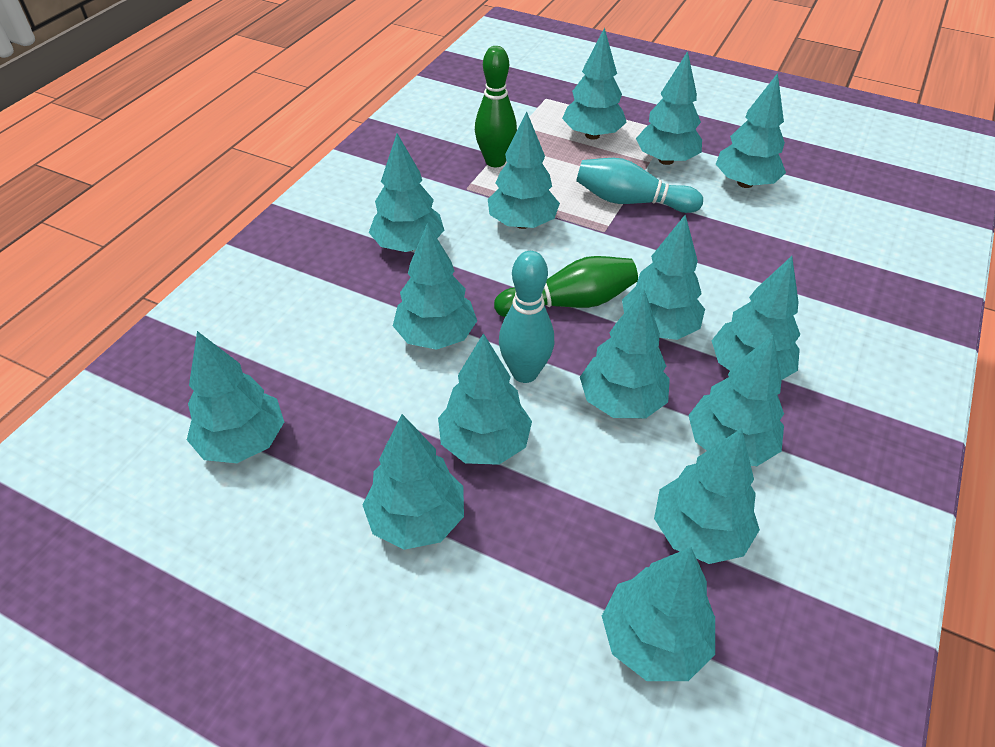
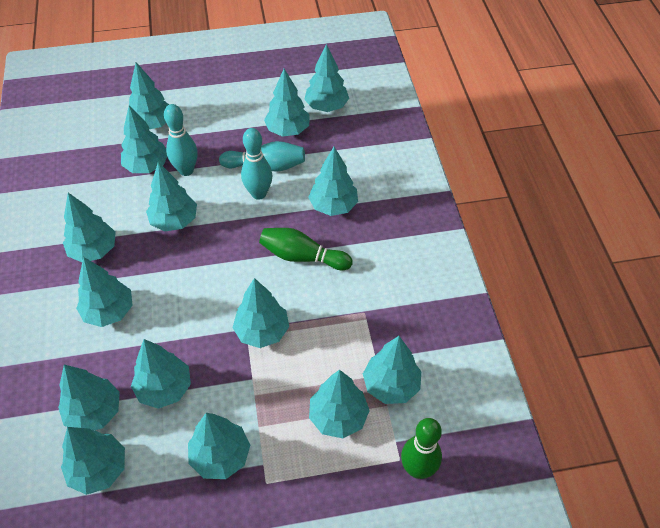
turquoise bowling pin: [499,251,554,383] [576,158,703,213] = 2 -> [164,104,198,176] [219,141,305,171] [241,128,272,200] = 3

